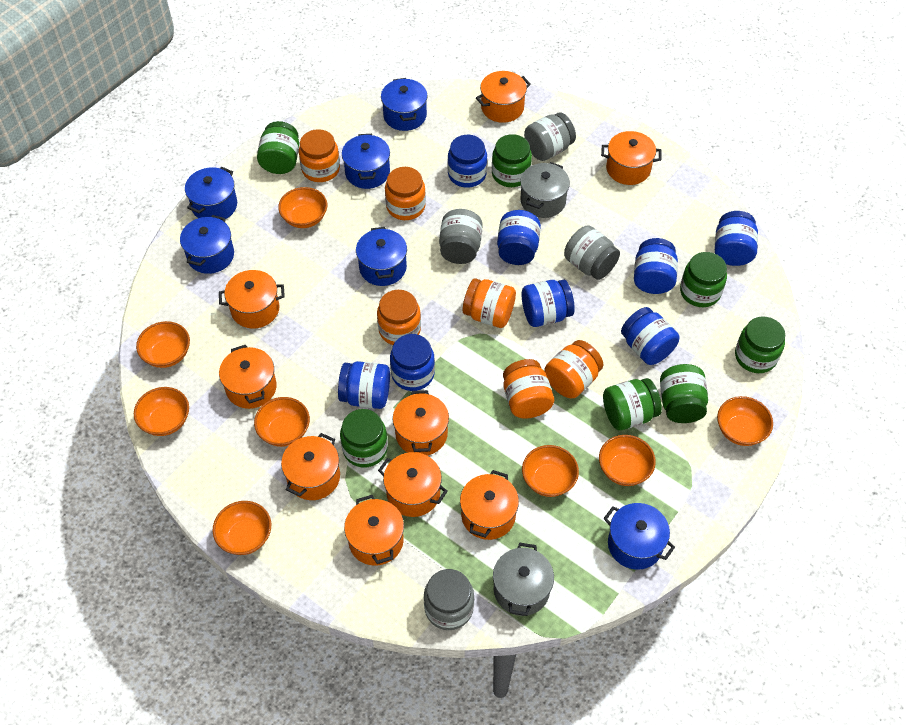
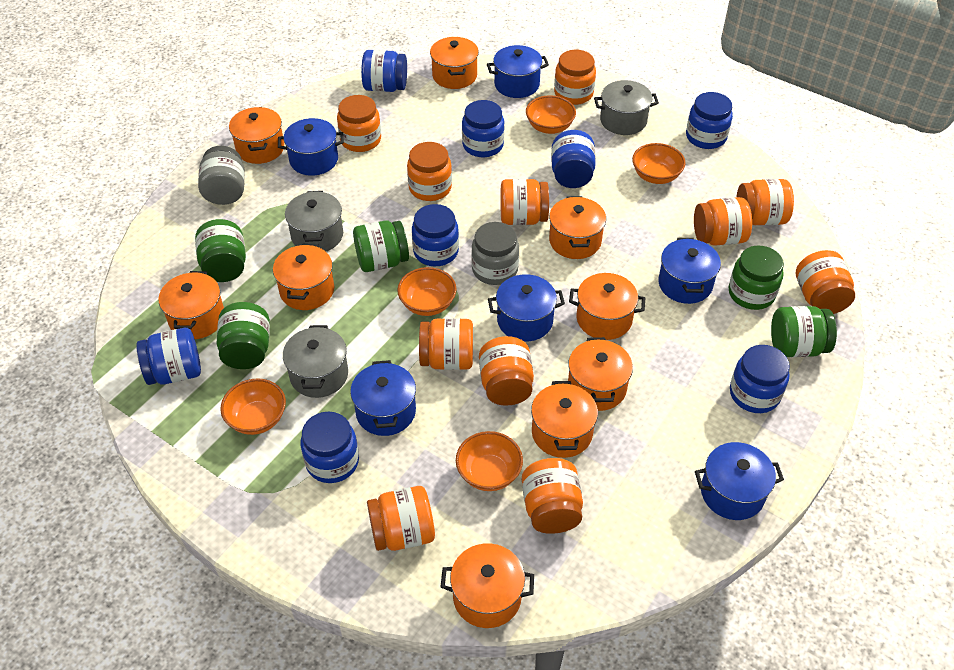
green jar: [257,121,299,174] [340,409,388,467] [492,134,532,187] [603,378,662,431] [660,364,708,423] [680,252,727,307] [735,317,785,373] = 7 -> [195,219,246,282] [217,302,270,369] [353,220,409,272] [729,246,784,310] [771,306,837,357] = 5
grey jar: [424,569,474,630] [439,209,483,264] [524,112,576,161] [564,225,620,280] = 4 -> [198,146,245,205] [471,222,519,285] = 2
grey pot: [493,543,554,616] [520,162,570,218] = 2 -> [283,325,348,398] [285,191,343,252] [594,80,659,135] = 3
orange bowl: [134,387,189,436] [136,321,190,368] [213,501,271,555] [254,397,310,447] [278,187,327,228] [522,445,579,497] [599,435,656,486] [717,396,773,446] = 8 -> [220,379,286,435] [397,267,457,316] [456,431,523,491] [526,95,576,134] [632,143,685,184] = 5
orange jar: [299,129,340,182] [377,290,421,345] [385,167,426,220] [463,278,516,328] [503,359,554,419] [544,340,603,398] = 6 -> [337,95,381,152] [367,486,435,551] [407,142,452,201] [419,318,473,370] [479,336,534,406] [500,179,549,225] [522,458,583,534] [554,50,596,105] [694,197,752,246] [737,179,794,225] [796,250,855,314] = 11

